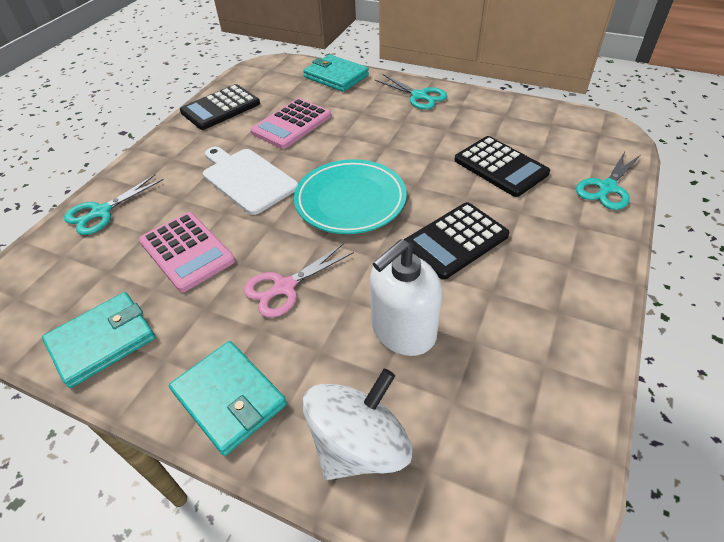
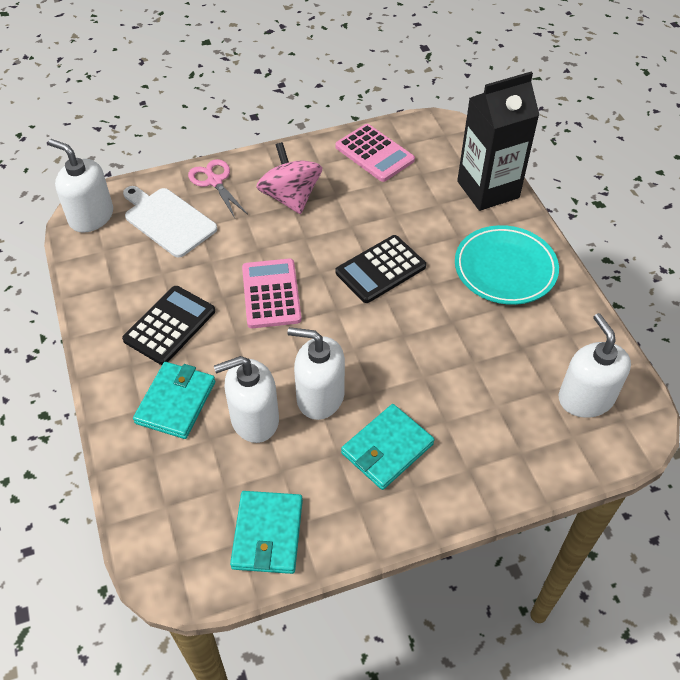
black calculator: [180,84,260,130] [404,202,509,280] [454,136,550,197] = 3 -> [122,286,215,365] [335,235,426,303] = 2
black carton: none = 0 -> [457,72,539,211] = 1
pink spinning top: none = 0 -> [256,142,323,214] = 1
turquoise scissors: [64,174,164,235] [374,74,447,110] [576,152,641,210] = 3 -> none = 0
white soap dispenser: [370,239,442,356] = 1 -> [48,139,113,233] [214,356,279,443] [288,327,345,420] [559,313,631,418] = 4
white spinning top: [302,369,412,480] = 1 -> none = 0

